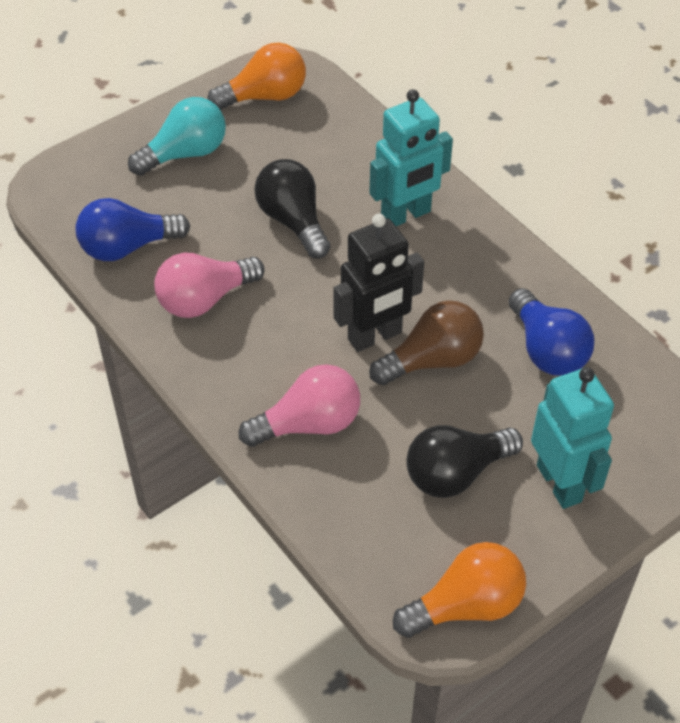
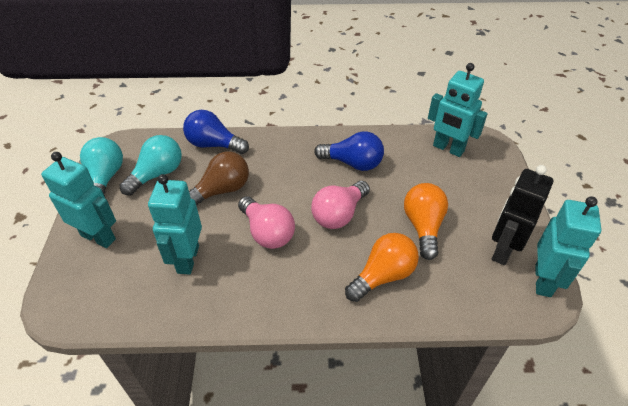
black light bulb: [254,159,331,258] [406,425,523,498] = 2 -> none = 0
turquoise light bulb: [128,97,226,176] = 1 -> [80,137,123,196] [119,135,182,195] = 2
turquoise robot: [369,89,453,226] [531,367,614,509] = 2 -> [41,152,116,248] [148,174,202,275] [428,63,488,157] [535,196,601,297] = 4

